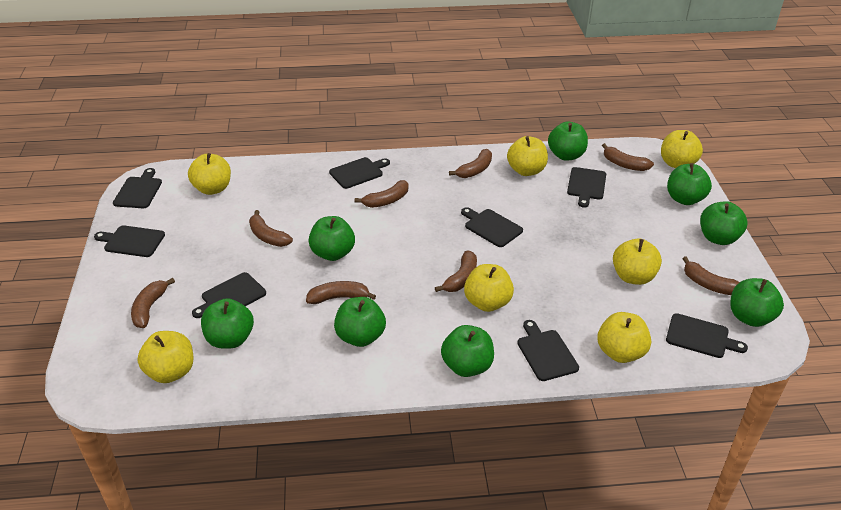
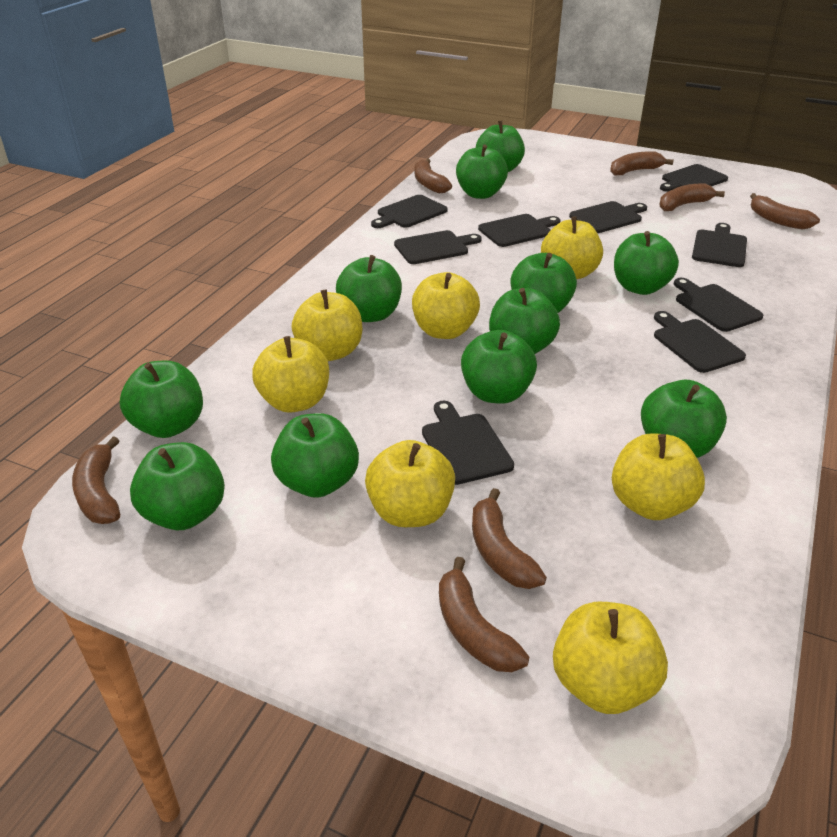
black cutting board: [94,225,165,257] [113,168,162,208] [192,272,266,318] [329,157,390,189] [461,207,523,247] [517,320,579,381] [567,167,606,208] [666,313,748,358] = 8 -> [371,195,448,228] [394,230,482,264] [422,401,514,485] [478,214,561,247] [569,201,647,233] [654,311,746,373] [660,164,728,192] [674,278,763,332] [692,223,747,267] = 9
brown banana: [131,278,175,328] [249,210,293,247] [306,281,376,304] [355,180,408,208] [435,251,477,292] [449,149,492,178] [602,143,654,171] [682,256,740,295] = 8 -> [72,436,120,524] [415,159,452,194] [439,557,529,672] [472,488,547,589] [610,151,674,175] [659,183,725,211] [750,193,820,229] = 7
green apple: [201,298,254,349] [309,216,355,261] [334,297,386,347] [441,325,494,377] [548,121,588,160] [667,163,712,205] [700,201,747,245] [730,278,784,327] = 8 -> [120,361,203,438] [130,442,225,530] [271,413,359,498] [336,255,402,322] [456,145,508,199] [461,330,537,404] [476,121,525,172] [489,288,560,354] [510,253,577,313] [614,231,679,295] [641,380,727,458] = 11

